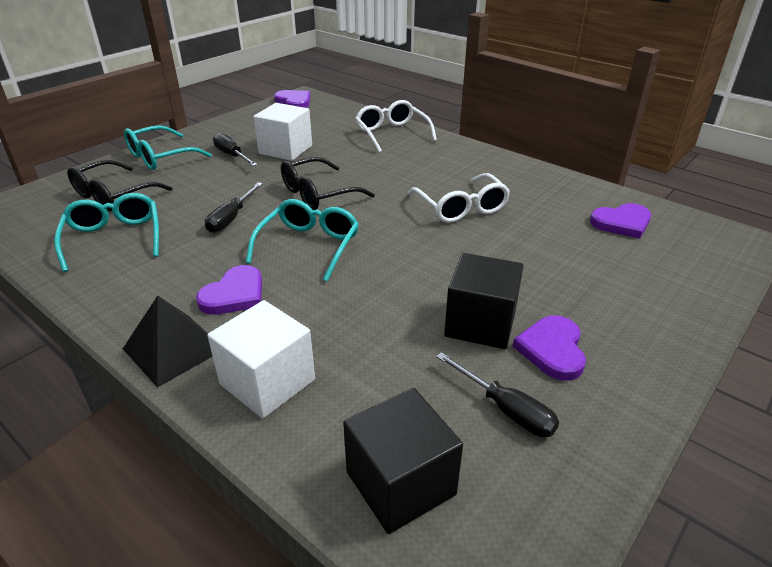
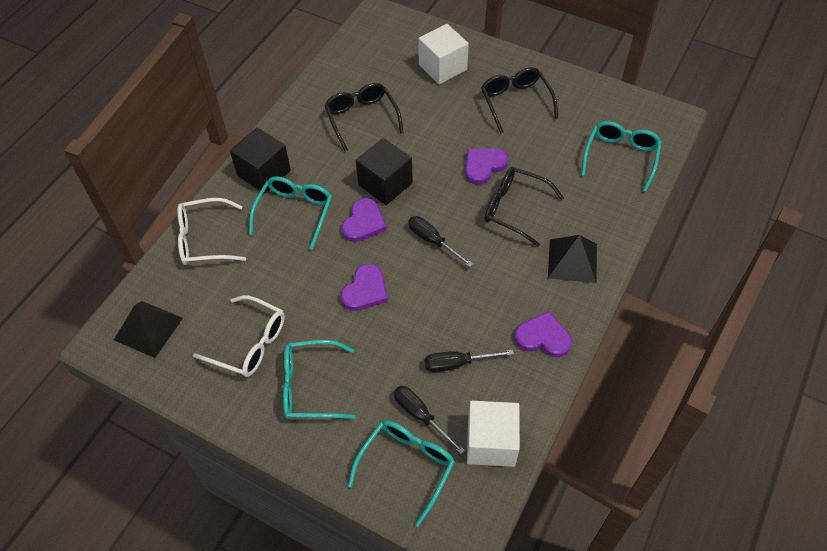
black glasses: [67,160,173,211] [281,157,375,210] = 2 -> [324,83,404,151] [481,67,558,134] [485,167,564,247] = 3
black pyramid: [123,296,213,388] = 1 -> [114,301,183,358] [548,235,597,283] = 2
turquoise glasses: [54,193,159,272] [124,125,212,170] [246,199,359,281] = 3 -> [249,176,332,250] [283,340,356,419] [348,420,455,527] [581,121,662,192] = 4

